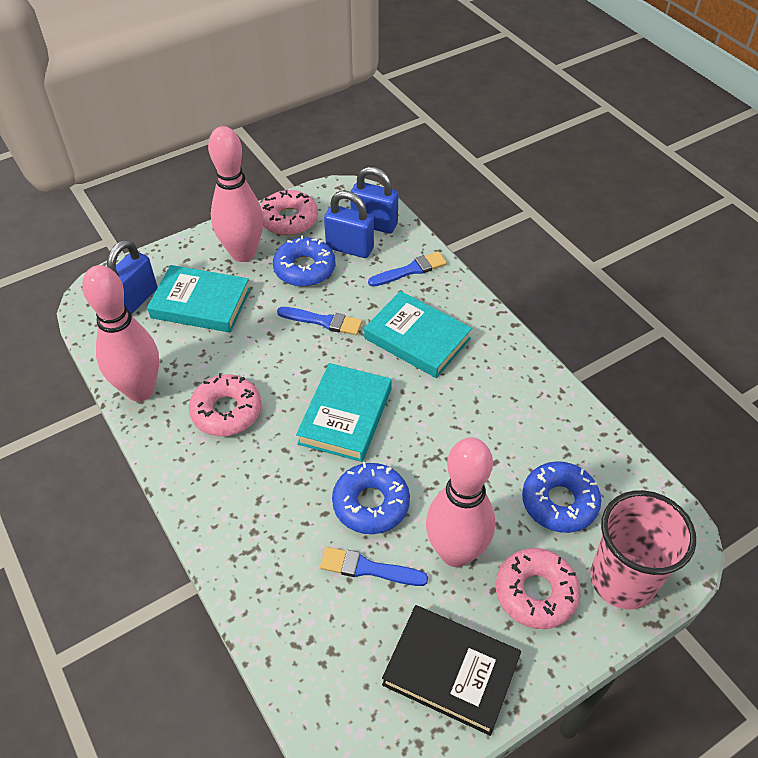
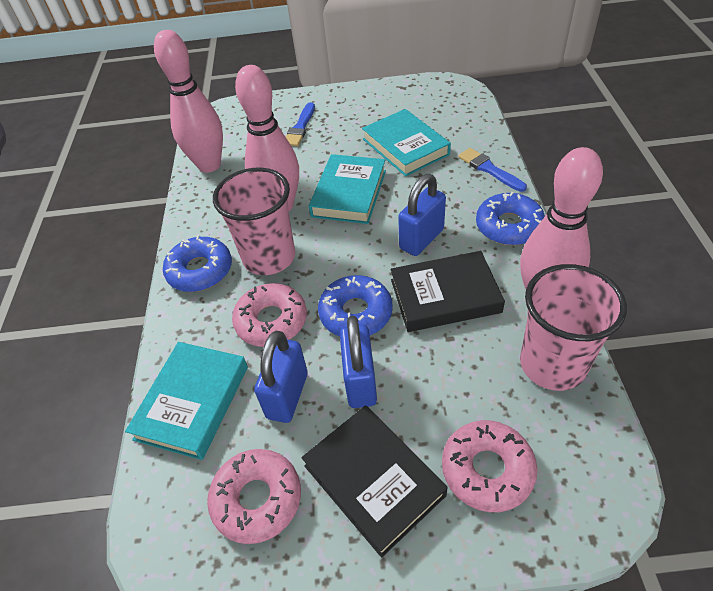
black book: [382,605,521,736] = 1 -> [301,406,448,558] [391,251,505,332] = 2
blue brush: [277,307,362,335] [320,547,428,586] [368,252,447,287] = 3 -> [286,102,315,147] [458,148,527,192] = 2
pink cup: [590,490,696,609] = 1 -> [213,168,295,275] [520,264,627,391] = 2

